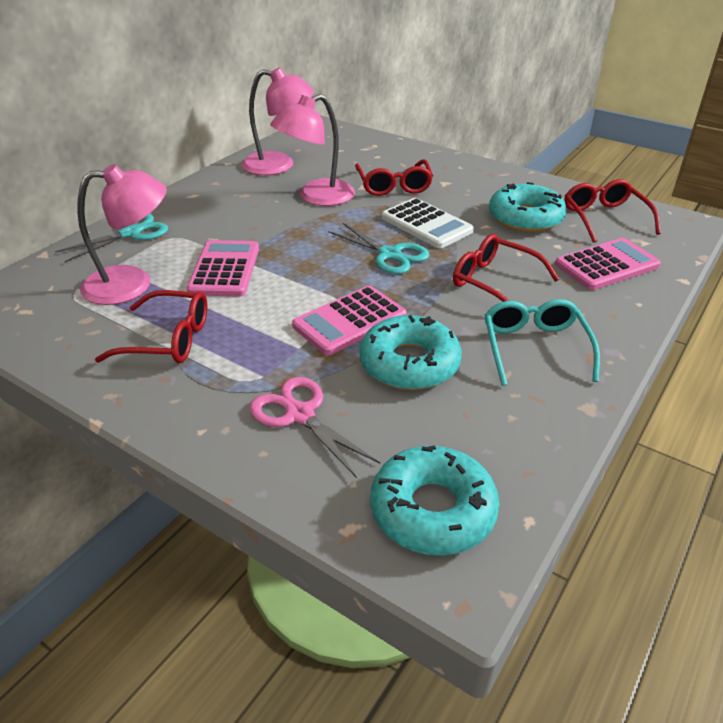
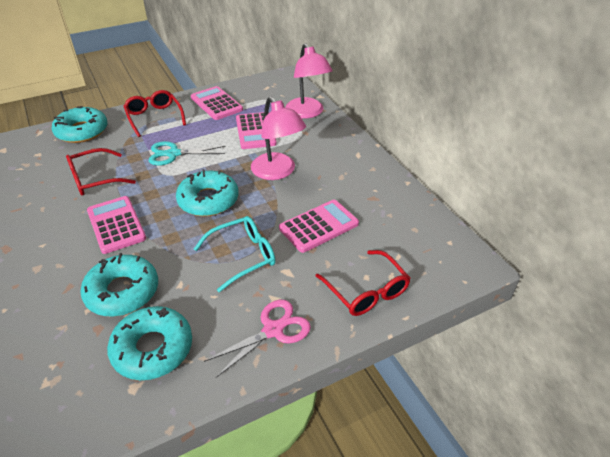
pink calculator: [187,240,259,297] [292,286,407,355] [555,238,661,290] = 3 -> [87,196,146,254] [191,86,243,120] [236,112,277,149] [279,200,359,253] = 4
pink lamp: [77,164,167,305] [242,67,314,175] [270,94,355,206] = 3 -> [251,97,306,180] [285,43,333,119] = 2
red glasses: [95,290,208,363] [355,160,433,196] [453,234,559,302] [564,179,661,243] = 4 -> [66,148,136,195] [124,90,186,137] [316,250,411,316] = 3
turquoise donut: [360,315,462,390] [370,445,499,556] [489,182,567,232] = 3 -> [52,106,107,143] [80,253,158,316] [107,306,192,380] [176,169,239,216] = 4
turquoise scissors: [55,214,168,262] [328,222,429,274] = 2 -> [149,141,225,166] = 1
white calculator: [381,198,474,248] = 1 -> none = 0

